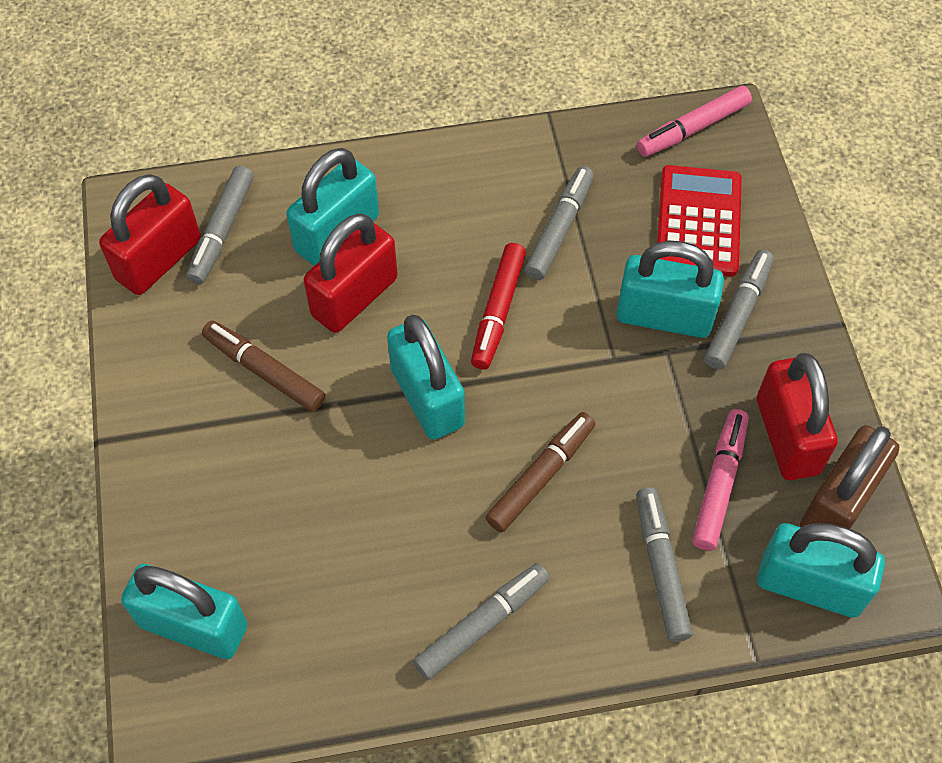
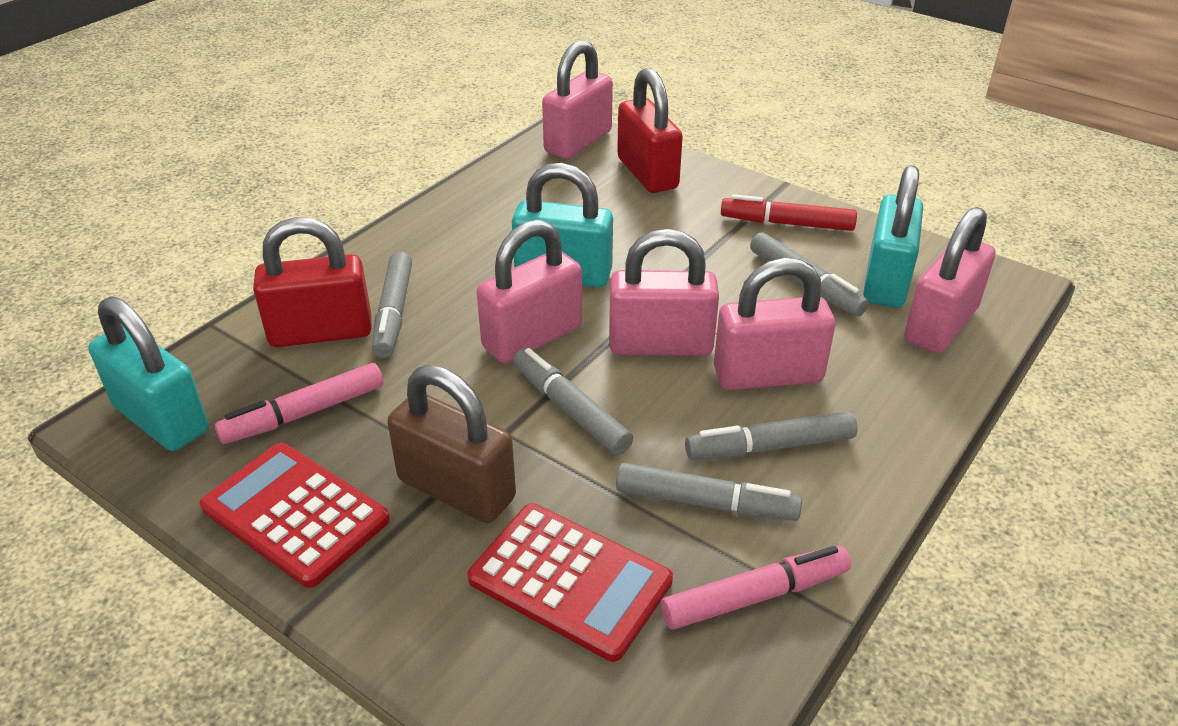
brown marker: [202,321,325,412] [485,412,595,532] = 2 -> none = 0
pink padlock: none = 0 -> [477,219,582,363] [542,40,613,159] [609,229,719,356] [714,258,835,390] [904,207,995,353] = 5
red calculator: [657,165,742,277] = 1 -> [200,443,390,588] [468,503,673,662] = 2
red padlock: [99,174,201,295] [304,213,398,333] [757,353,838,480] = 3 -> [253,217,372,347] [617,68,683,193] = 2
turquoise padlock: [121,564,248,659] [287,148,379,266] [387,315,465,440] [616,241,724,338] [757,523,885,618] = 5 -> [88,296,208,451] [512,163,613,288] [863,165,923,308] = 3

